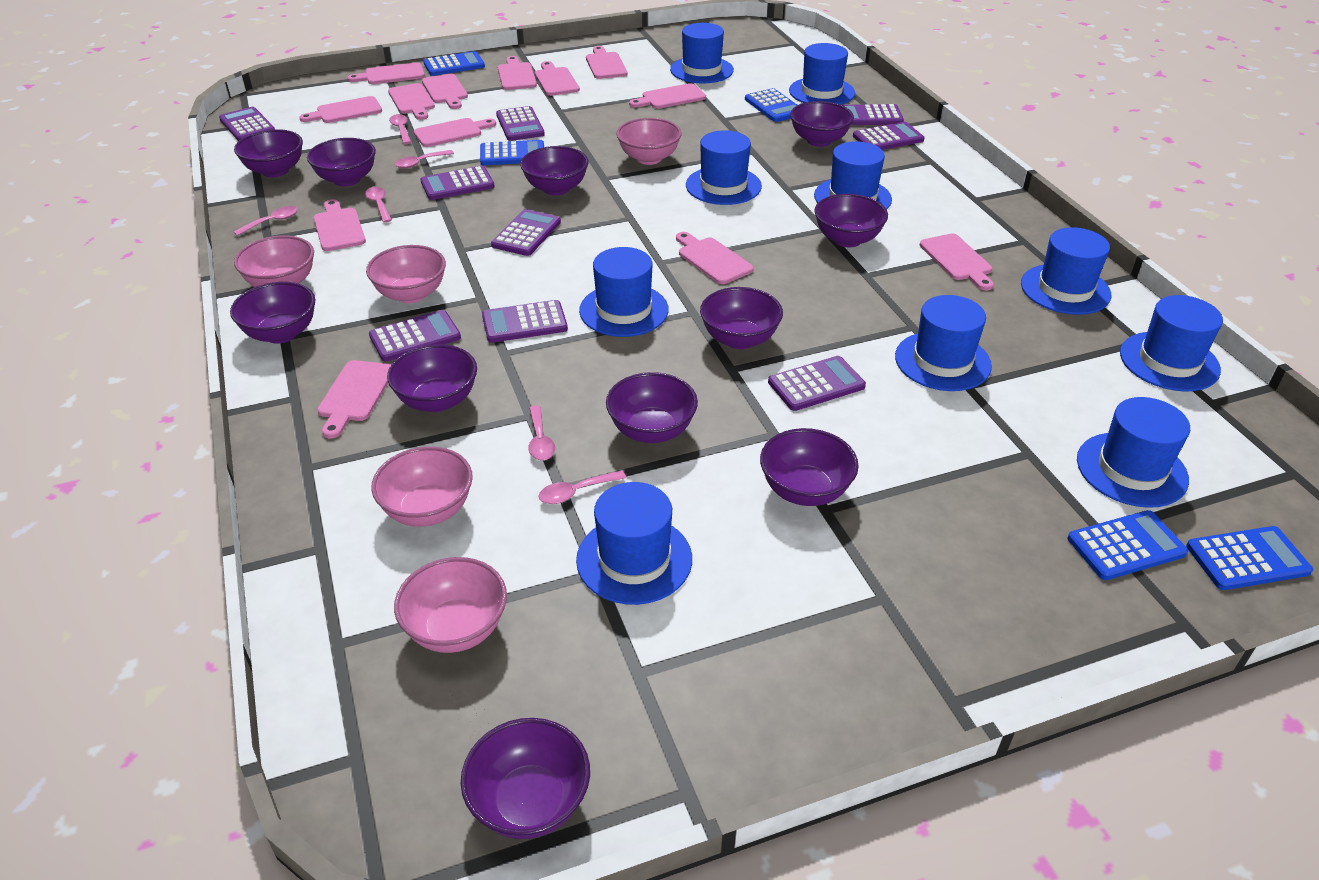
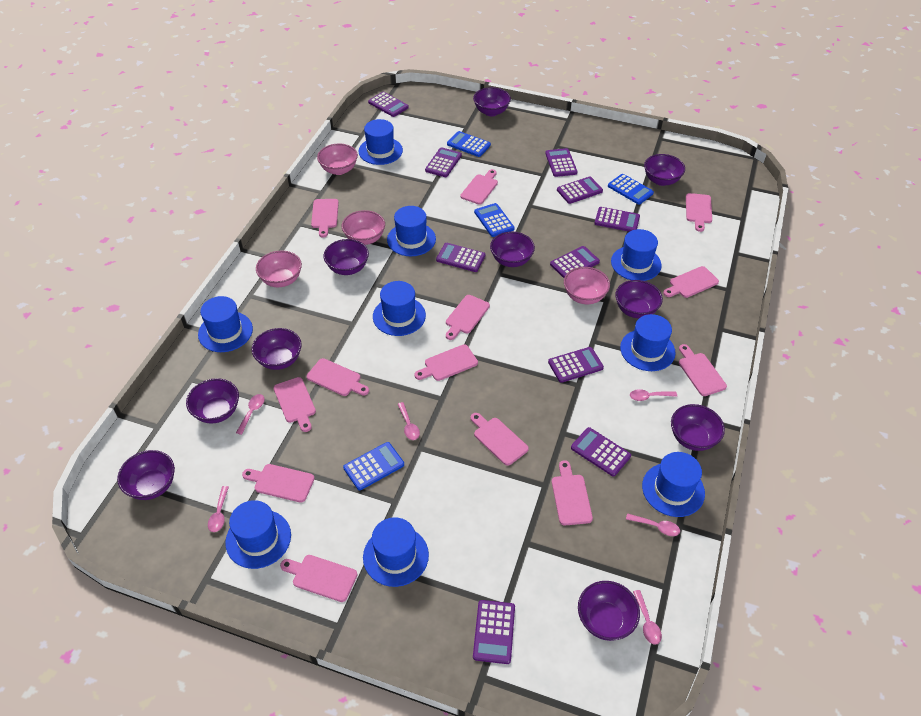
blue calculator: [423,51,485,76] [480,140,544,165] [745,88,797,122] [1067,510,1188,580] [1186,526,1313,590] = 5 -> [343,442,404,490] [447,131,491,157] [474,203,515,237] [608,174,654,205] = 4
blue hat: [576,482,692,605] [579,247,669,337] [670,23,734,83] [686,130,762,205] [789,43,855,105] [814,141,892,210] [895,295,992,391] [1021,227,1111,315] [1077,397,1190,508] [1120,295,1223,391] = 10 -> [198,296,253,352] [225,500,291,569] [358,119,403,165] [363,517,429,587] [373,281,426,336] [387,206,436,256] [611,229,662,281] [620,314,676,371] [642,452,705,517] = 9
pink bowl: [234,235,314,287] [366,245,446,303] [371,446,473,527] [394,557,507,653] [617,118,682,165] = 5 -> [256,251,302,287] [317,144,358,175] [342,210,385,245] [564,267,610,304] = 4
purple bowl: [230,282,316,344] [234,129,303,177] [307,138,376,186] [387,344,477,412] [461,718,590,839] [520,146,588,196] [606,372,698,443] [700,287,783,349] [760,428,859,506] [790,101,854,147] [814,194,888,247] = 11 -> [117,450,175,500] [186,378,239,424] [252,328,302,370] [324,239,369,275] [473,87,511,116] [490,231,535,267] [578,581,640,641] [615,280,663,318] [644,154,685,186] [671,404,725,451] = 10
purple calculator: [219,107,275,141] [369,310,461,361] [420,166,495,200] [482,300,568,343] [491,209,561,256] [496,106,545,141] [768,356,866,411] [842,104,904,125] [853,122,925,150] = 9 -> [368,92,409,117] [425,147,462,177] [436,243,485,272] [473,600,515,664] [545,148,577,177] [548,347,604,383] [550,246,600,278] [557,177,603,204] [571,427,631,477] [594,207,640,232] = 10

